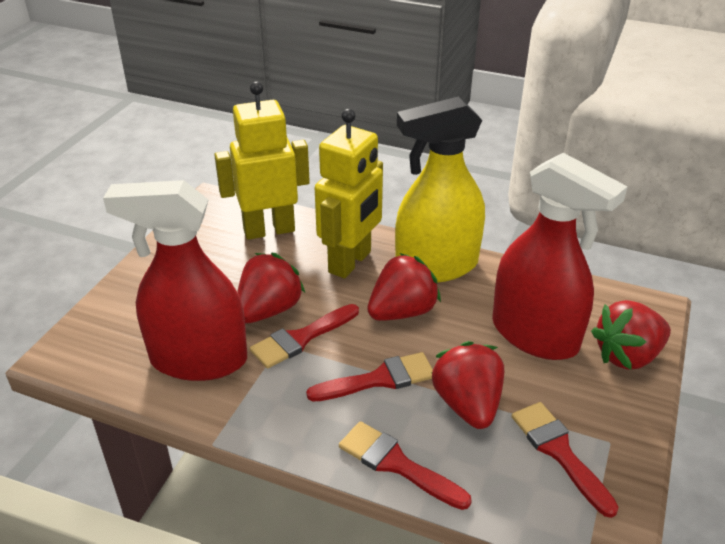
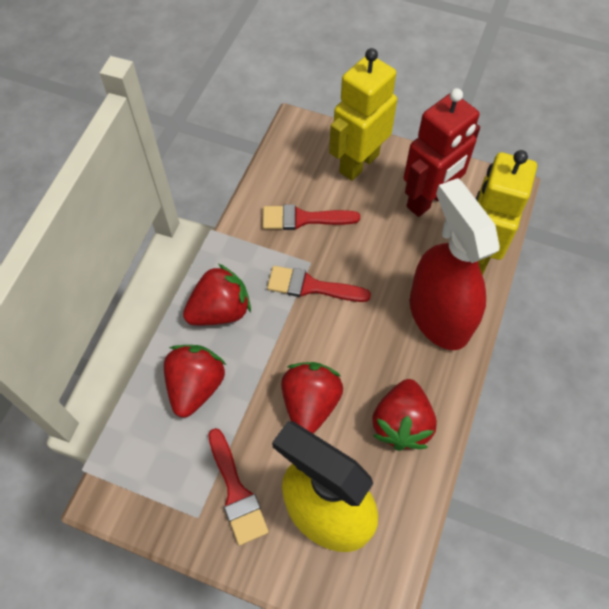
red brush: [250,304,359,369] [306,352,433,402] [339,421,472,510] [512,402,618,518] = 4 -> [208,428,269,545] [263,204,360,230] [267,266,371,302] = 3
red robot: none = 0 -> [404,88,480,217] = 1
red spray bottle: [103,180,247,381] [492,153,628,360] = 2 -> [410,178,500,350] = 1

